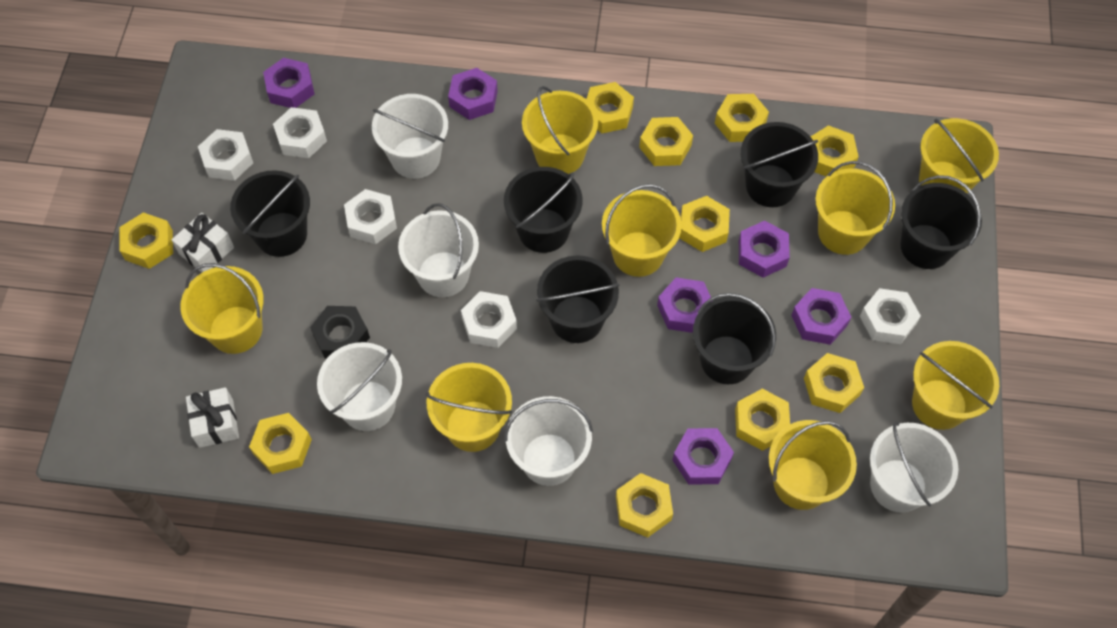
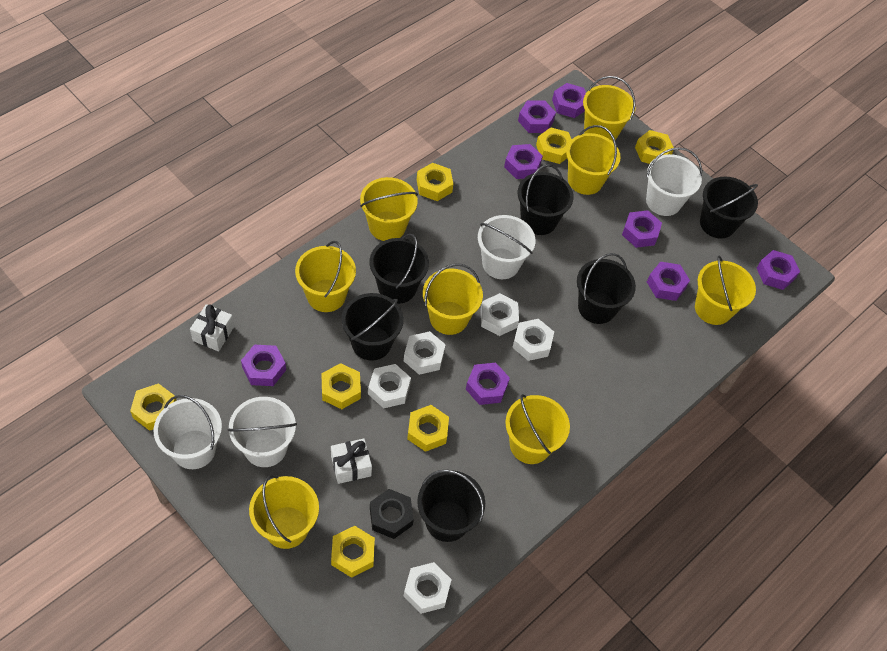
purple nut: [263,58,314,108] [448,68,498,120] [657,278,713,333] [672,428,734,485] [739,221,790,278] [791,288,851,345] = 6 -> [241,345,286,386] [466,363,510,405] [504,144,543,179] [518,100,556,133] [552,83,586,118] [622,210,662,248] [647,262,690,301] [757,250,800,290] = 8
white bucket: [317,342,402,431] [372,94,448,179] [398,203,479,297] [504,396,593,486] [870,422,959,513] = 5 -> [154,395,222,469] [228,397,297,467] [478,215,536,279] [646,147,702,216] = 4
yellow nut: [119,212,173,269] [249,413,312,474] [587,82,634,134] [616,473,673,538] [639,117,693,166] [679,196,730,252] [715,94,769,142] [735,388,790,451] [804,353,864,413] [811,125,859,177] = 10 -> [130,383,177,431] [321,363,361,409] [331,526,375,578] [407,405,449,452] [417,163,453,201] [536,127,572,164] [635,130,674,164] = 7

